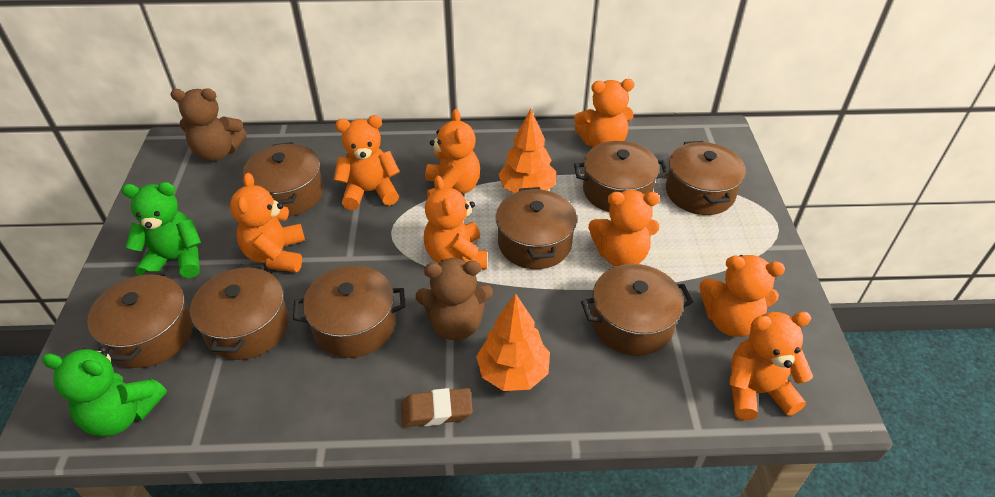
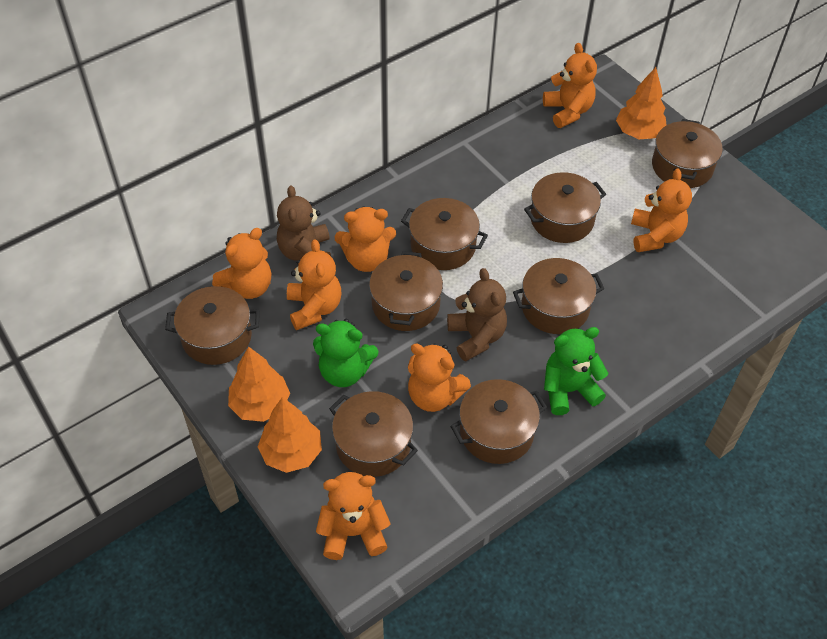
brown eraser: [401,388,473,427] = 1 -> none = 0
orange teddy bear: [230,173,305,272] [334,115,400,210] [424,176,487,269] [426,109,480,197] [574,79,635,147] [589,190,660,267] [699,255,785,337] [729,312,813,421] = 8 -> [212,228,271,299] [287,239,341,330] [316,472,391,560] [335,206,396,272] [408,343,471,412] [543,43,597,128] [631,169,692,252] = 7
orange tree: [476,293,550,391] [498,109,556,193] = 2 -> [228,346,290,422] [258,397,322,473] [616,67,666,139] = 3

